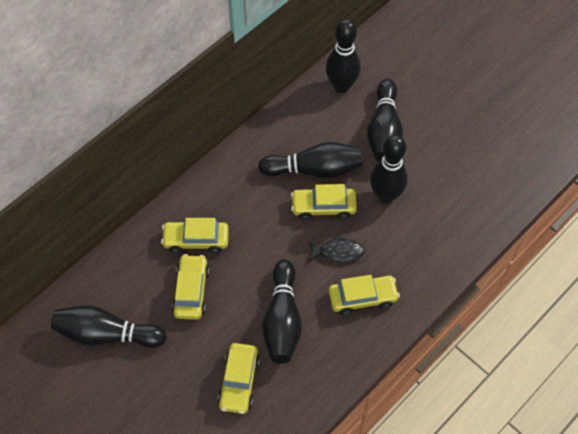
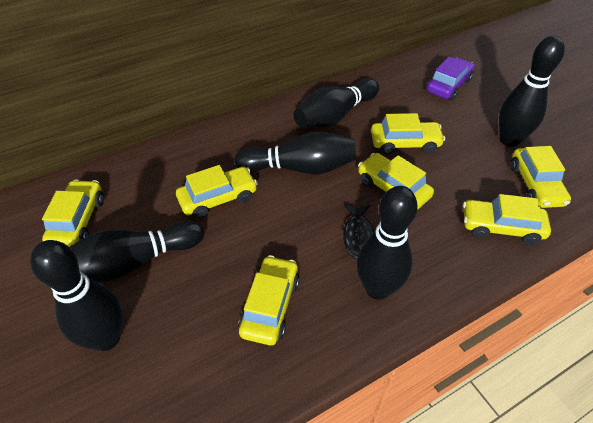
purple car: none = 0 -> [426,56,474,100] = 1
yellow car: [161,218,229,253] [172,254,210,320] [218,343,260,414] [291,184,357,220] [329,275,400,315] = 5 -> [42,179,104,247] [176,165,258,219] [238,255,300,345] [358,153,434,210] [371,113,445,154] [463,194,551,245] [510,146,571,208] = 7

